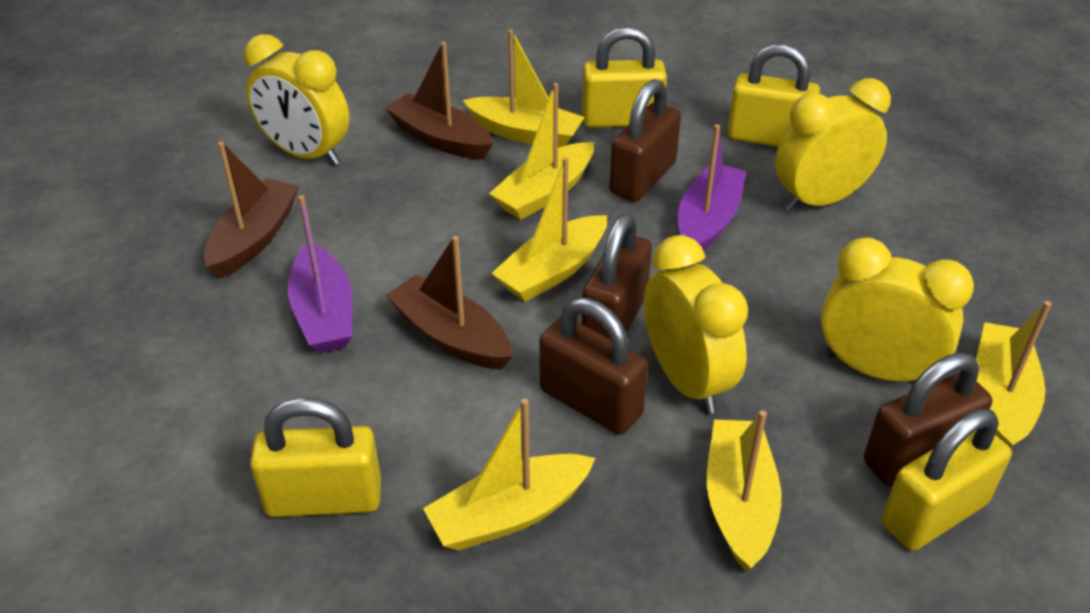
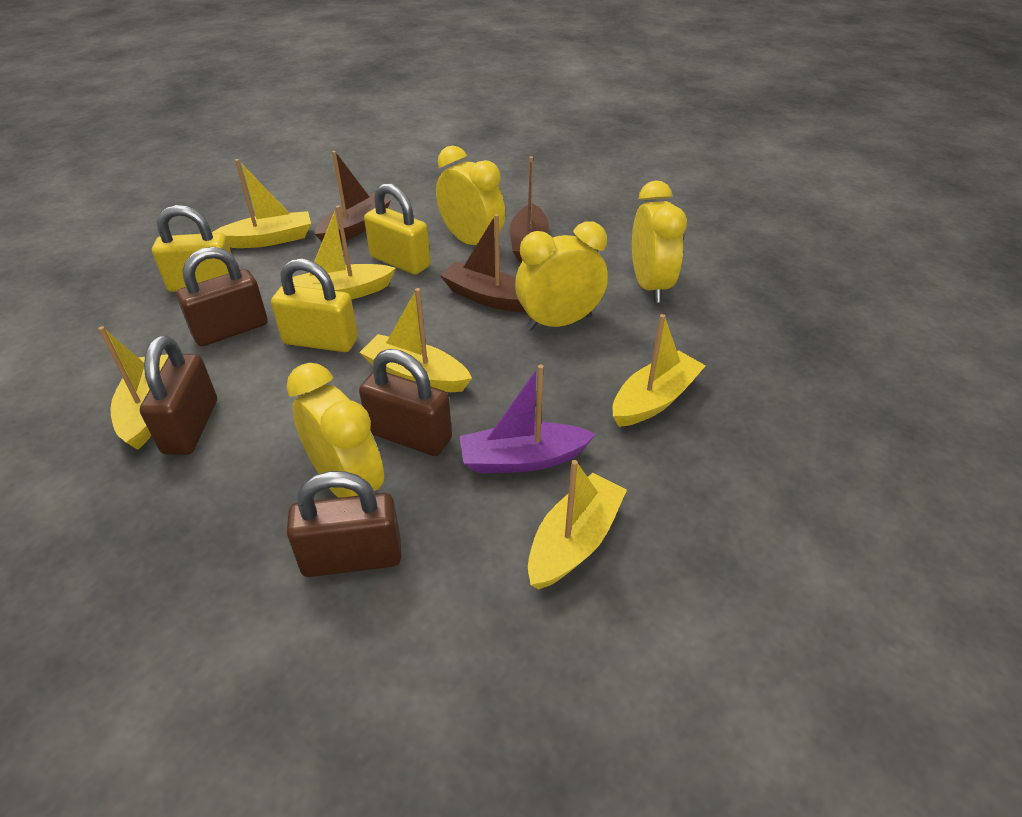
purple boat: [288,195,352,353] [678,124,746,251] = 2 -> [459,364,596,473] = 1
yellow padlock: [250,397,381,517] [582,26,667,128] [727,44,820,147] [882,409,1012,551] = 4 -> [152,205,232,292] [271,259,358,352] [364,183,431,275] = 3

